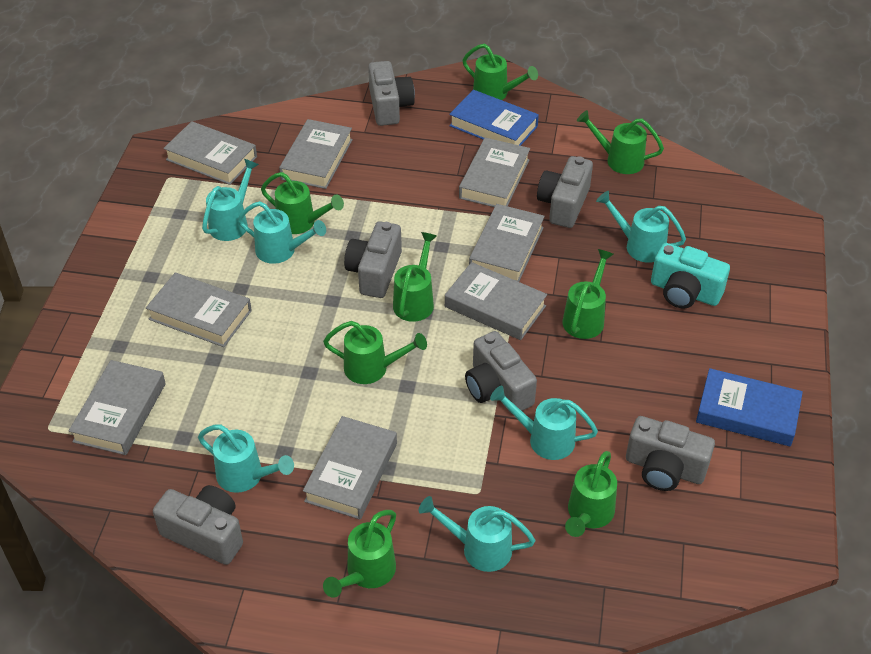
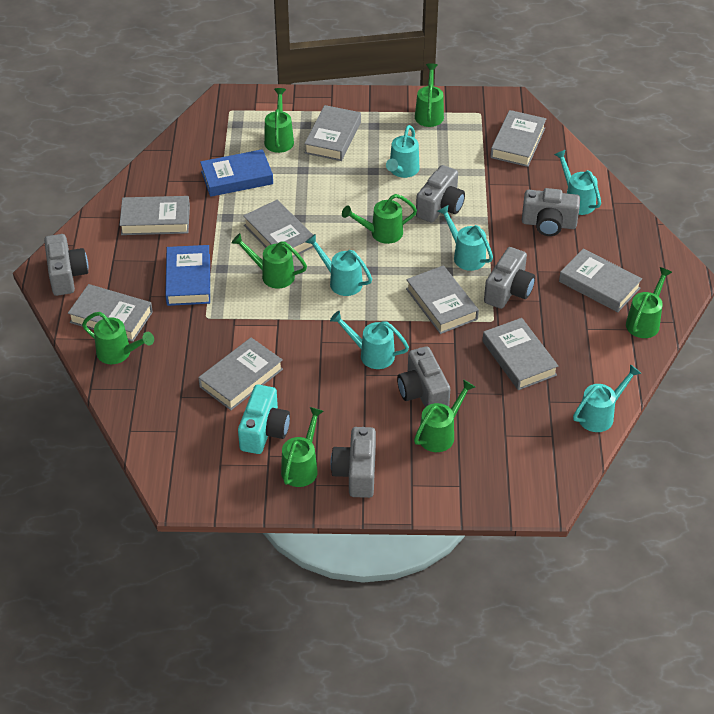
grey book: [69,360,166,455] [146,272,252,347] [163,121,257,185] [279,119,353,189] [303,416,397,520] [445,262,547,340] [459,138,530,207] [469,204,545,282] = 8 -> [68,284,153,342] [119,196,190,235] [198,337,283,410] [243,200,314,258] [304,105,361,161] [406,265,479,334] [483,318,558,390] [490,110,546,167] [559,249,642,312] = 9

